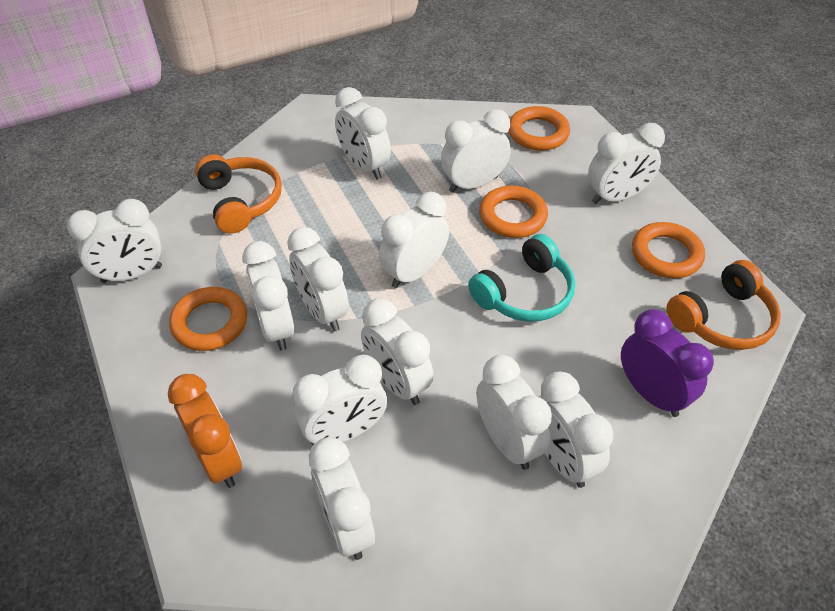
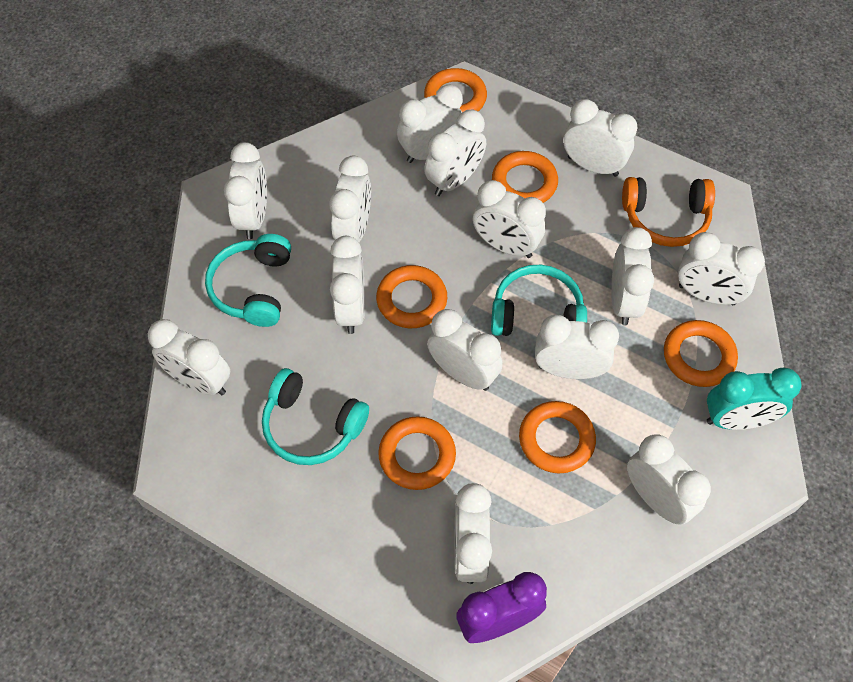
orange clock: [168,374,242,488] = 1 -> none = 0
orange headphones: [195,154,282,233] [666,260,781,350] = 2 -> [622,177,715,247] = 1
orange ring: [169,287,247,351] [479,186,548,238] [509,106,570,151] [632,222,705,278] = 4 -> [376,265,447,328] [378,416,456,490] [424,68,487,112] [492,151,558,203] [519,401,596,473] [664,320,738,387] = 6
turquoise clock: none = 0 -> [707,368,802,430] = 1
turquoise headphones: [468,234,575,322] = 1 -> [205,234,291,327] [262,368,369,465] [491,265,587,336] = 3
white clock: [67,199,162,283] [242,241,294,351] [287,227,349,332] [292,354,387,445] [309,437,375,560] [335,87,391,179] [361,298,434,405] [379,192,449,288] [441,109,511,192] [476,355,552,470] [539,371,613,488] [588,123,665,204] = 12 -> [148,319,230,395] [224,142,267,239] [329,156,371,242] [330,236,365,334] [397,84,463,163] [424,110,486,196] [427,309,503,391] [454,483,492,584] [473,180,546,258] [535,315,619,379] [563,99,637,177] [611,227,654,325] [627,434,711,525] [678,232,765,305] = 14

